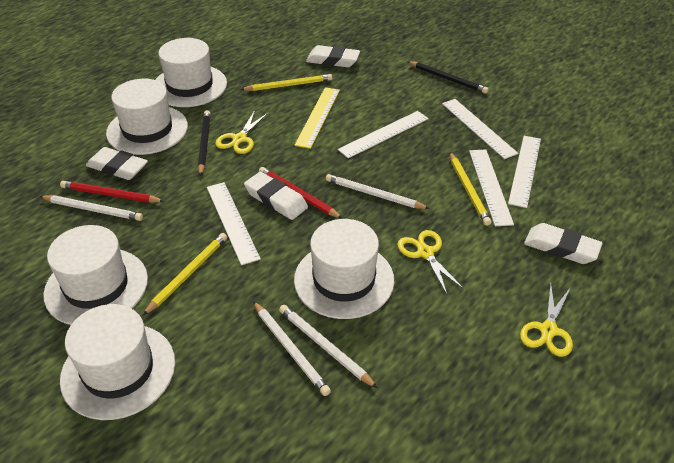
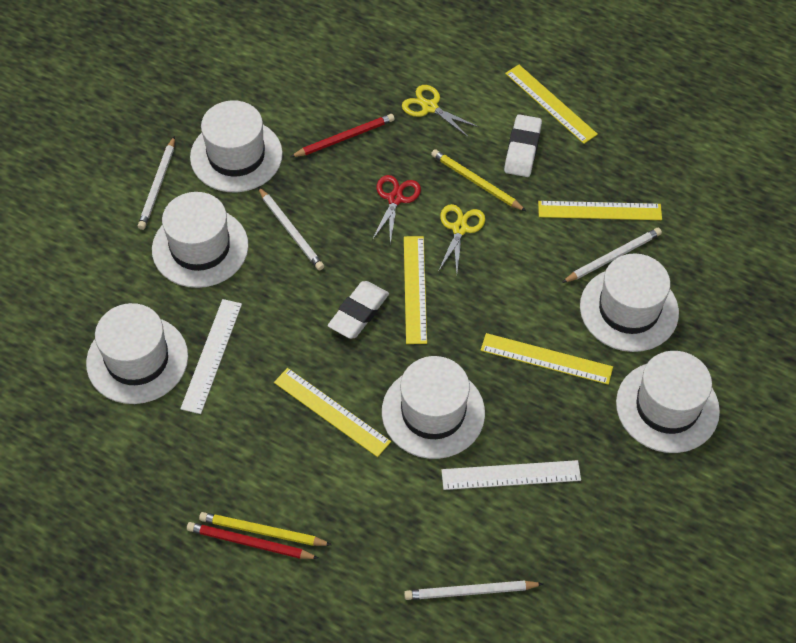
black pencil: [198,110,211,176] [407,61,489,94] = 2 -> none = 0
red scissors: none = 0 -> [372,175,421,244] = 1
white eraser: [86,147,148,180] [244,172,308,220] [306,45,360,67] [524,223,603,264] = 4 -> [328,281,389,339] [504,114,542,177] = 2
white hat: [43,225,148,325] [60,304,175,420] [106,79,188,155] [155,38,227,107] [294,219,394,319] = 5 -> [86,303,188,404] [152,192,249,288] [190,100,283,192] [382,356,485,459] [580,254,679,352] [616,351,720,453] = 6
white ruler: [207,182,261,265] [338,111,429,158] [442,99,518,159] [469,149,514,226] [508,136,541,208] = 5 -> [180,299,242,414] [441,460,581,490] = 2
yellow pencil: [143,233,227,315] [240,74,332,91] [450,152,491,226] = 3 -> [199,512,332,546] [431,149,526,211] = 2
yellow ruler: [294,87,340,149] = 1 -> [274,368,391,457] [404,236,427,344] [481,333,613,385] [505,65,598,144] [538,201,662,220] = 5
yellow scissors: [215,110,269,154] [397,230,465,294] [520,282,573,357] = 3 -> [402,85,479,138] [438,204,485,273] = 2

